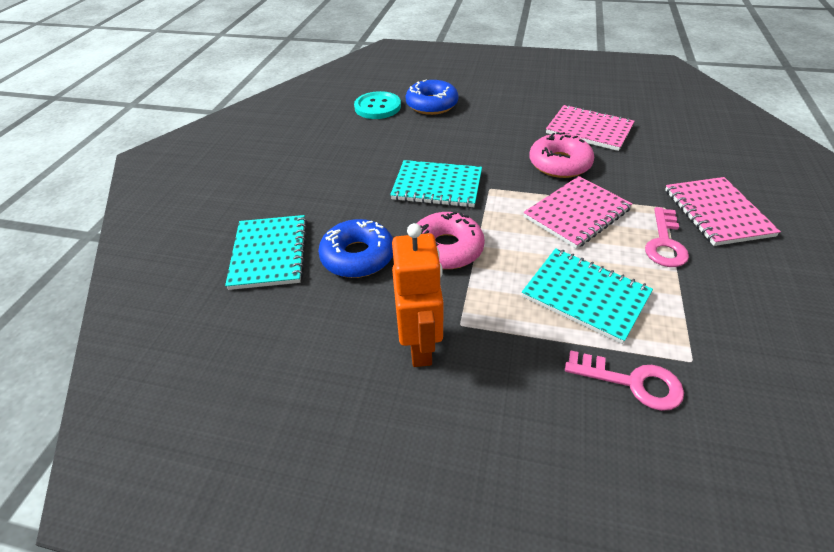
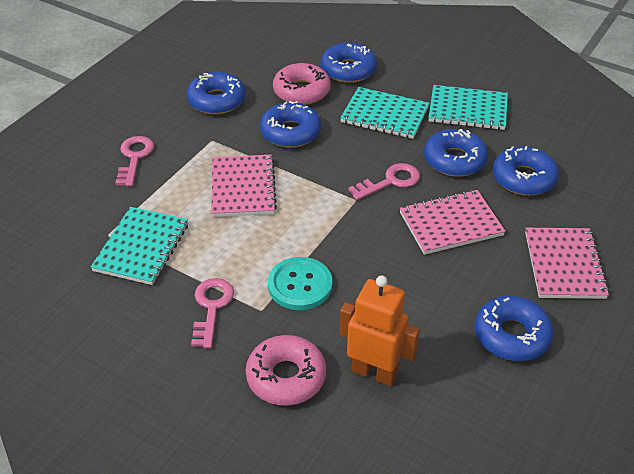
blue donut: [318,219,393,278] [405,80,459,115] = 2 -> [186,72,246,114] [260,101,321,148] [321,43,377,83] [424,129,488,177] [475,296,554,361] [493,146,559,196] = 6
pink key: [565,350,684,411] [645,207,689,267] = 2 -> [115,136,154,186] [191,278,234,348] [348,163,420,200] = 3

